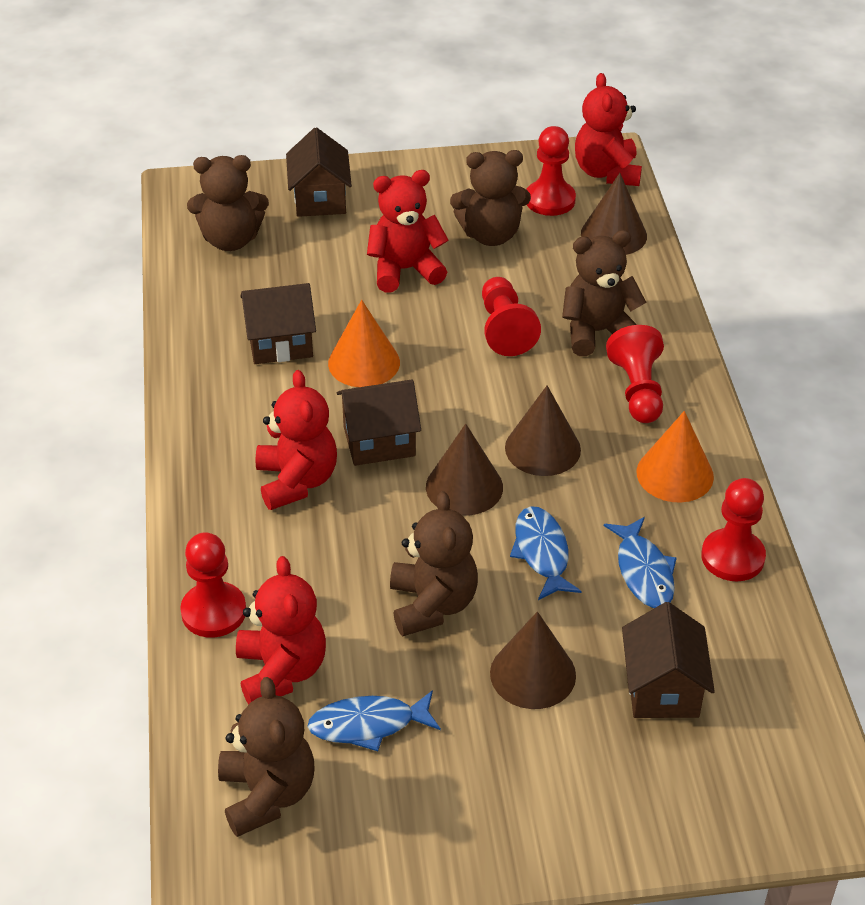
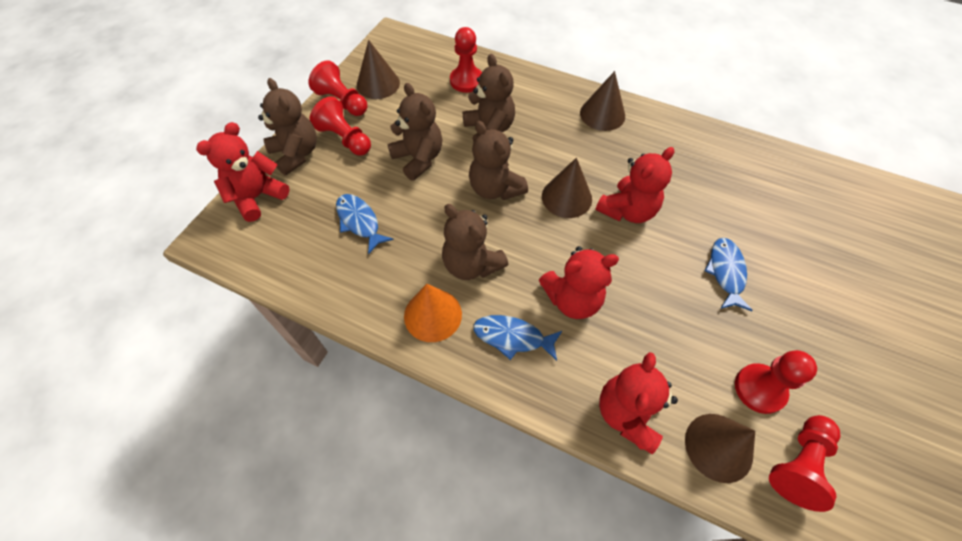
brown house: [240,283,316,364] [286,127,352,217] [337,379,421,466] [622,602,715,718] = 4 -> none = 0
orange cone: [328,300,400,387] [637,411,714,503] = 2 -> [404,284,462,342] = 1

